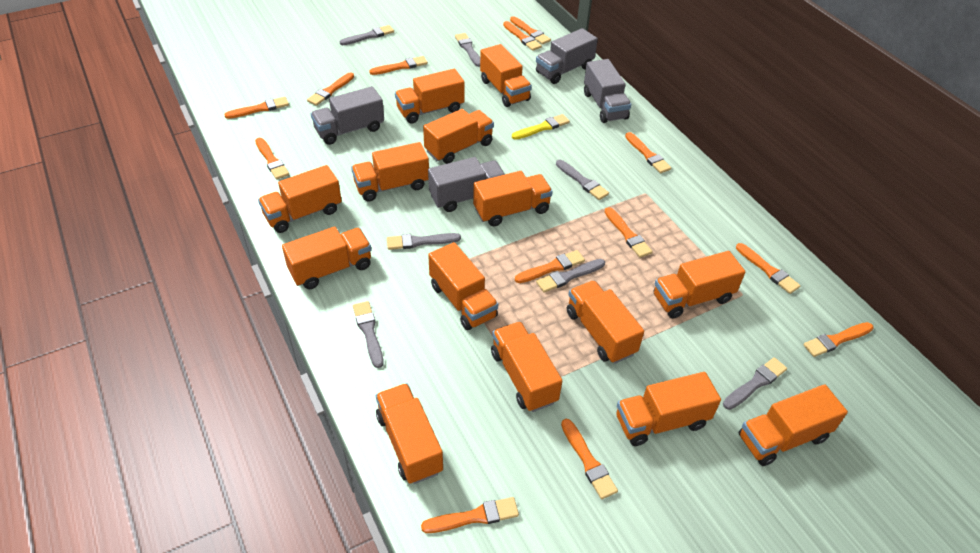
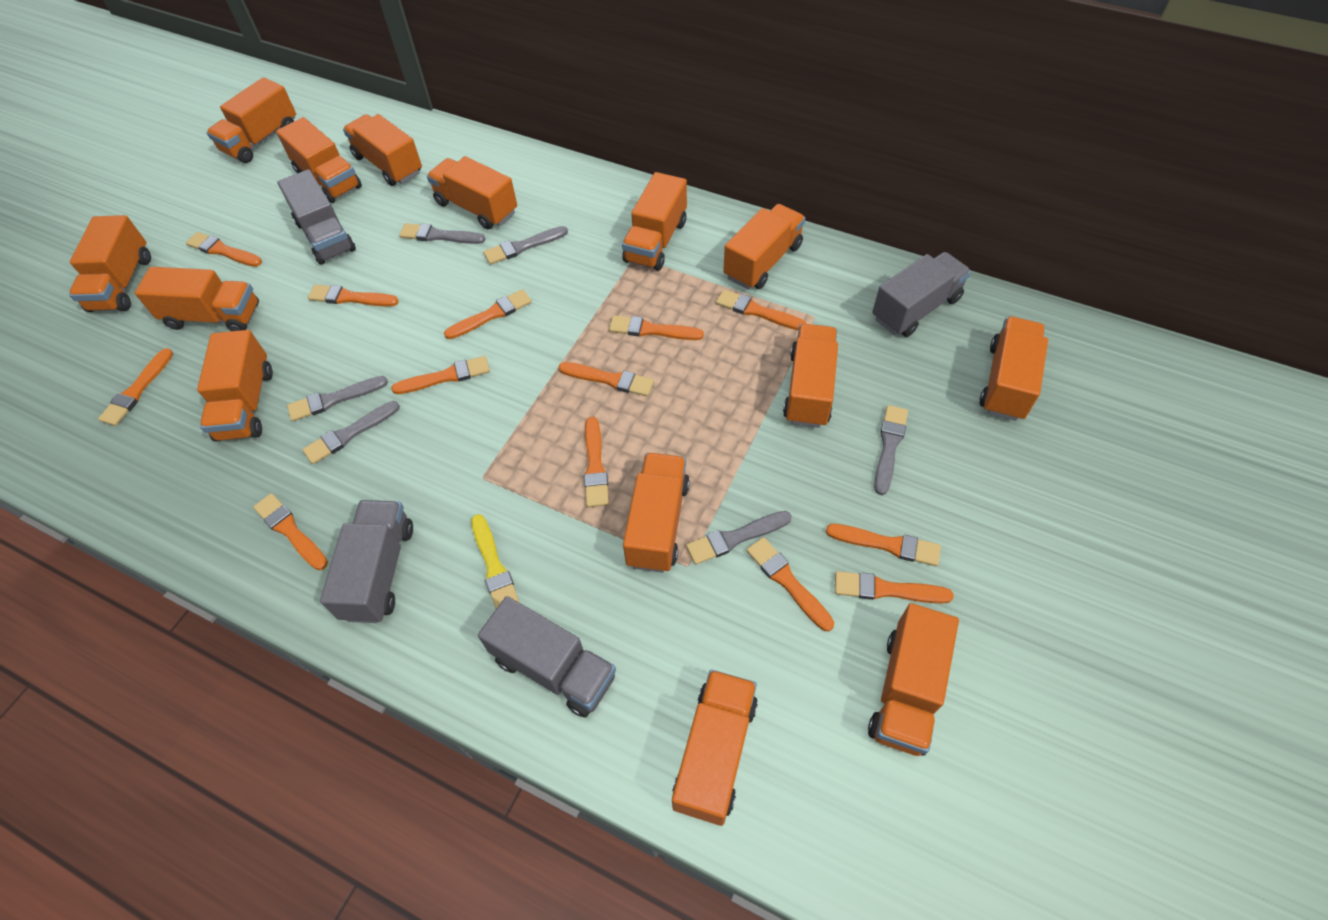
grey brush: [340,25,394,45] [353,301,384,368] [387,233,461,250] [455,33,480,67] [536,259,605,293] [556,160,609,200] [723,357,787,410] = 7 -> [287,376,388,421] [302,401,400,464] [399,223,485,244] [483,226,568,265] [686,511,792,565] [874,405,908,495] = 6

